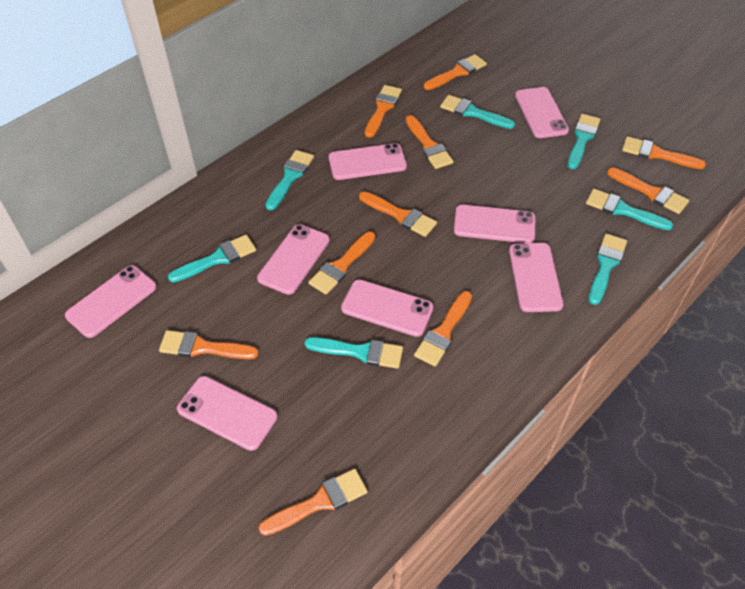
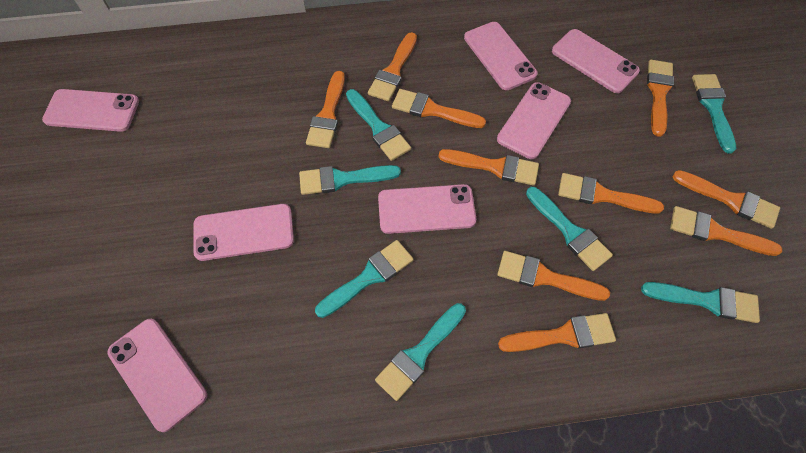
pink phone: [65,265,156,338] [177,376,277,451] [257,224,330,295] [329,143,407,180] [341,279,434,337] [454,205,535,243] [509,243,564,312] [515,87,569,138] = 8 -> [42,89,139,132] [107,319,207,432] [194,204,294,261] [378,184,476,234] [464,22,538,90] [497,82,571,159] [552,29,640,93] = 7

